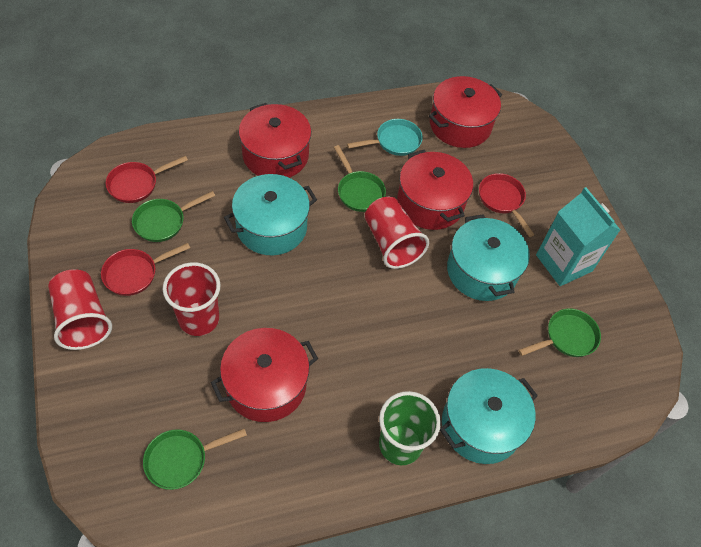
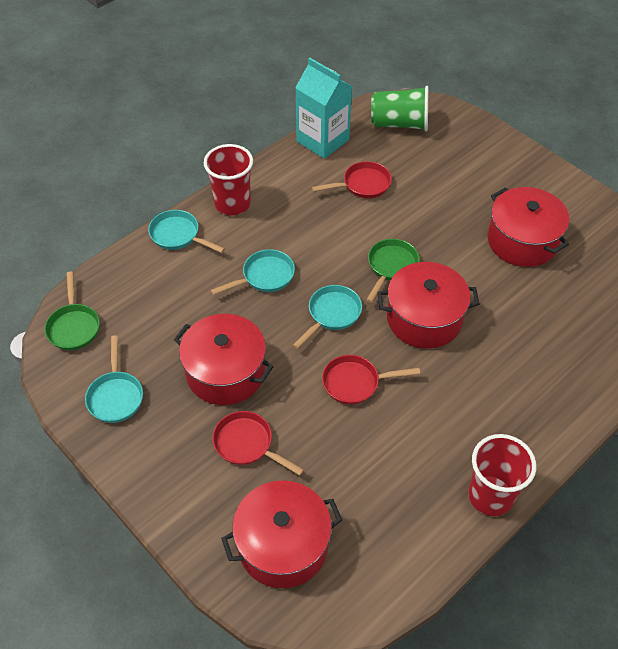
green pan: [132,191,215,242] [143,428,247,490] [334,145,386,212] [518,308,601,357] = 4 -> [45,272,100,351] [366,239,420,303] = 2
red cup: [48,270,112,350] [163,262,220,336] [365,197,429,269] = 3 -> [204,144,253,215] [468,434,536,516] = 2
turquoise pan: [347,119,423,156] = 1 -> [85,335,143,423] [148,210,225,253] [210,249,295,295] [293,285,362,349] = 4
turquoise pot: [224,174,317,255] [440,368,538,464] [447,214,530,301] = 3 -> none = 0

